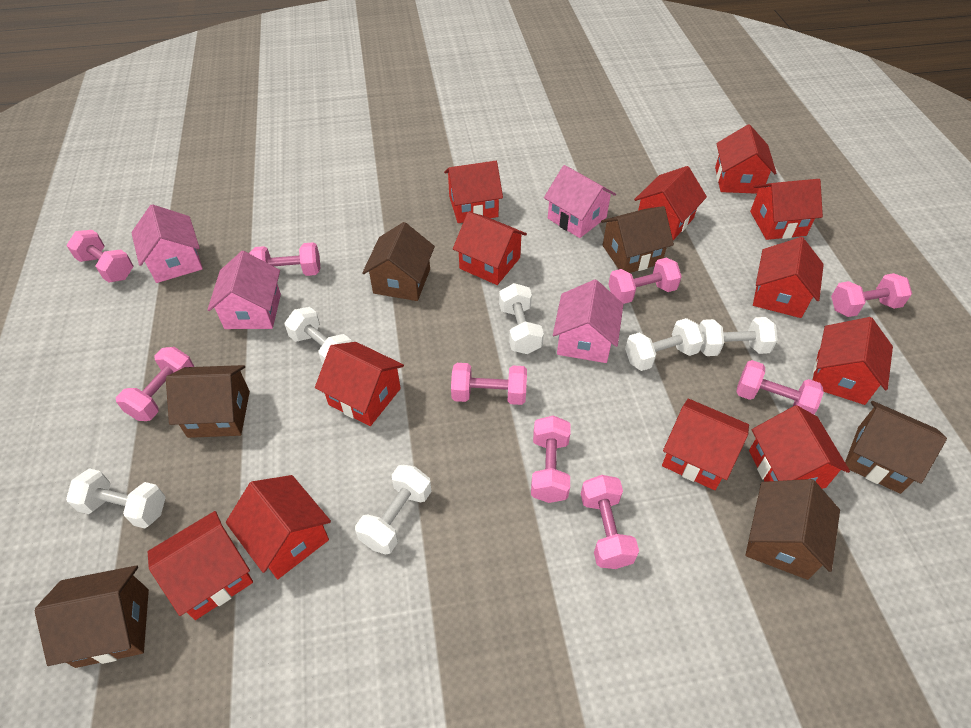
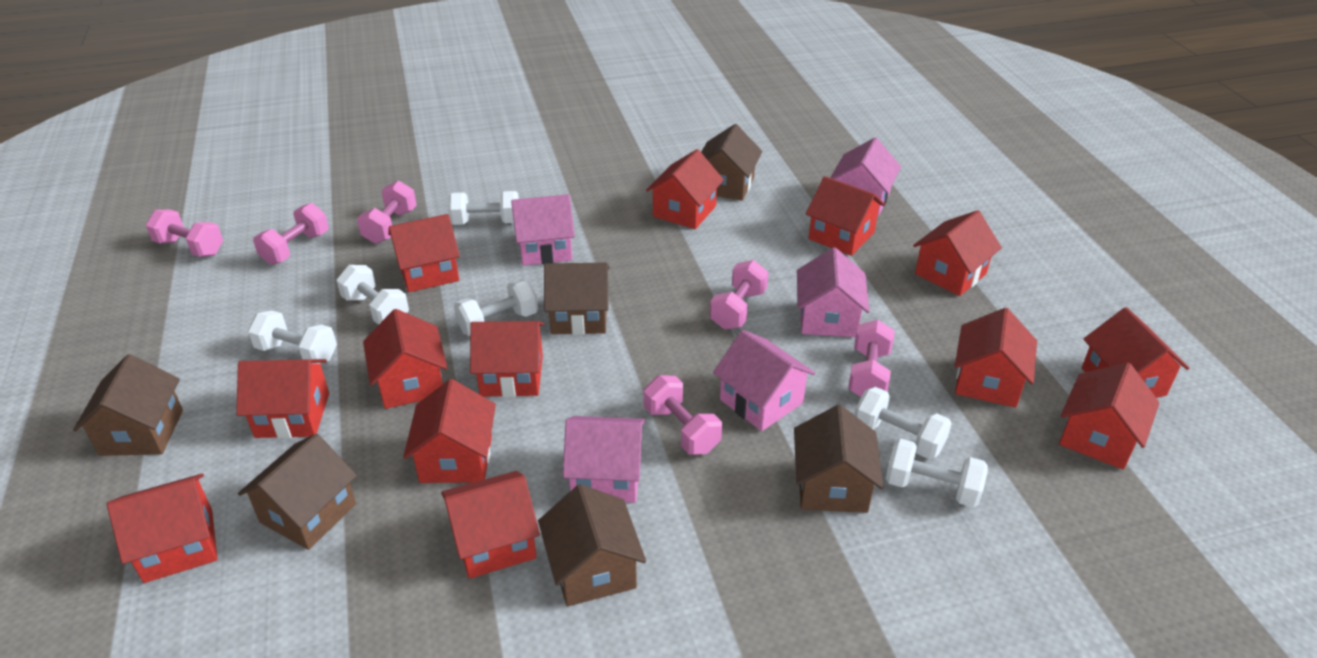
pink dumbbell: [66,230,133,282] [116,347,194,421] [249,242,321,276] [451,363,527,405] [531,416,571,503] [581,475,639,569] [608,258,682,304] [736,360,824,414] [831,273,912,317] = 9 -> [146,209,223,257] [253,203,329,265] [357,181,417,244] [644,375,722,455] [710,260,769,330] [848,320,895,397] = 6
pink house: [131,204,203,283] [207,251,281,329] [544,165,616,238] [553,279,624,363] = 4 -> [511,194,575,266] [563,416,645,503] [713,330,815,431] [797,247,870,337] [830,138,901,216] = 5
red house: [148,511,253,620] [226,475,331,579] [315,342,404,426] [444,161,503,223] [453,212,527,285] [634,166,707,240] [662,399,749,490] [715,124,777,194] [749,405,850,489] [750,179,823,240] [753,237,824,318] [813,317,893,405] = 12 -> [107,474,217,583] [236,359,329,438] [363,309,448,409] [388,214,460,292] [403,379,496,483] [441,471,540,579] [470,321,544,397] [646,149,724,229] [806,176,885,256] [913,210,1002,296] [955,308,1037,408] [1059,363,1159,469] [1082,307,1189,398] = 13

